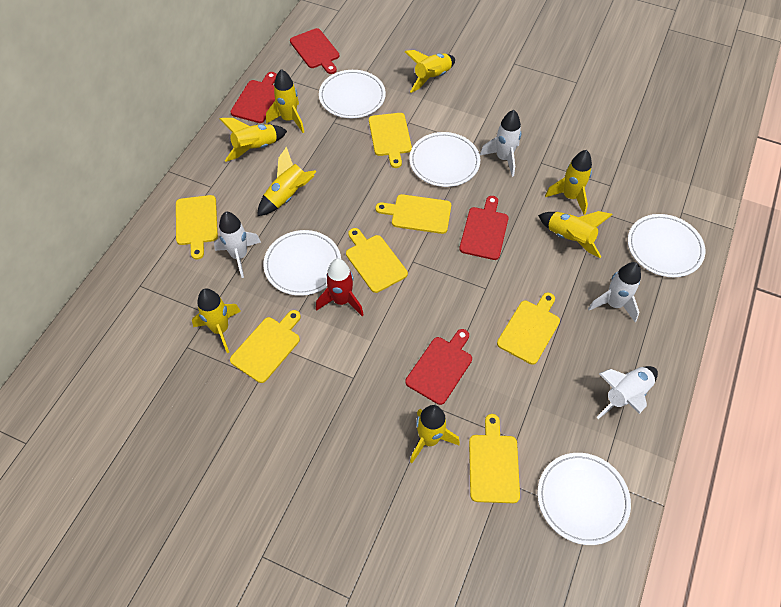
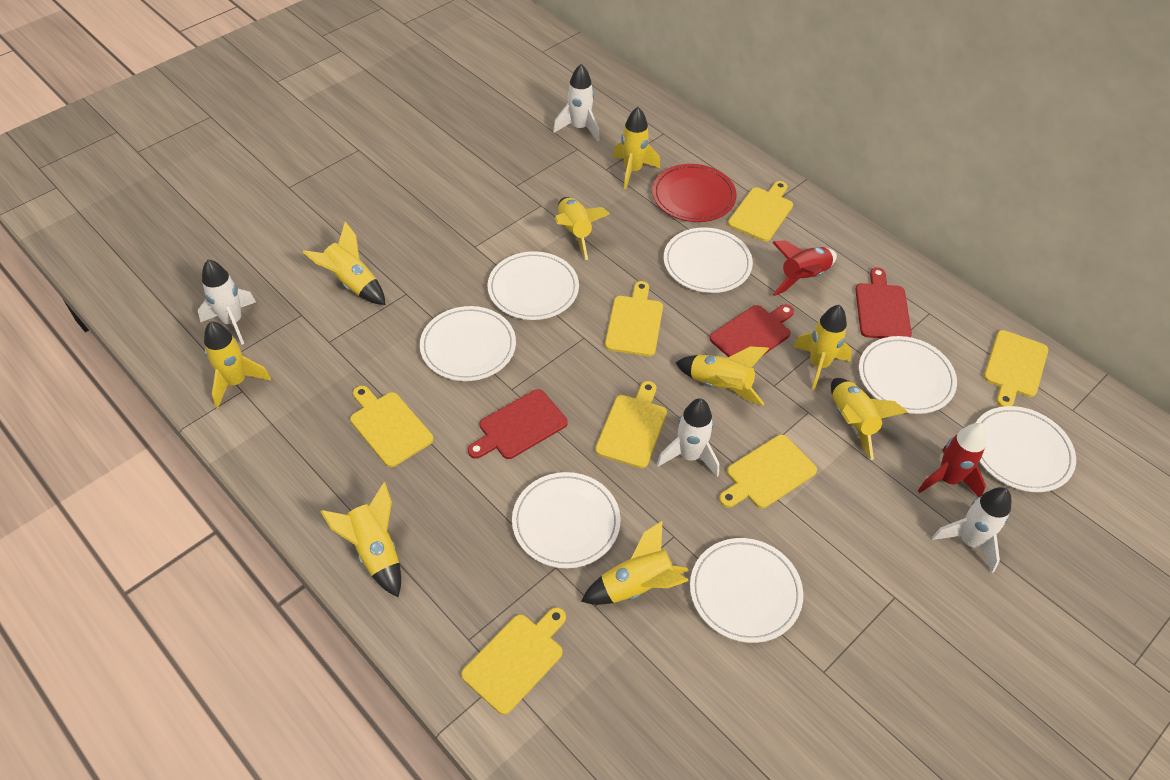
red cutting board: [230,72,277,123] [290,28,339,74] [405,329,472,405] [459,196,508,260] = 4 -> [468,389,568,459] [710,304,794,357] [855,267,912,338] = 3
red plate: none = 0 -> [652,164,737,222] = 1
red rocket: [316,259,364,316] = 1 -> [772,240,837,296] [918,423,986,497] = 2
white plate: [263,230,341,296] [319,70,386,118] [409,132,480,187] [537,453,631,545] [628,214,705,277] = 5 -> [420,306,516,381] [488,251,579,320] [512,472,620,568] [664,227,753,293] [690,538,803,643] [859,336,957,414] [976,406,1076,492] = 7
yellow rocket: [192,288,241,353] [220,118,287,162] [257,146,316,216] [266,69,304,133] [405,50,455,93] [410,405,460,463] [538,211,613,258] [545,150,592,215] = 8 -> [204,321,271,408] [303,222,385,305] [320,482,401,597] [555,197,610,260] [581,520,689,605] [613,107,660,189] [675,346,769,406] [793,305,852,390] [831,378,907,460] = 9

